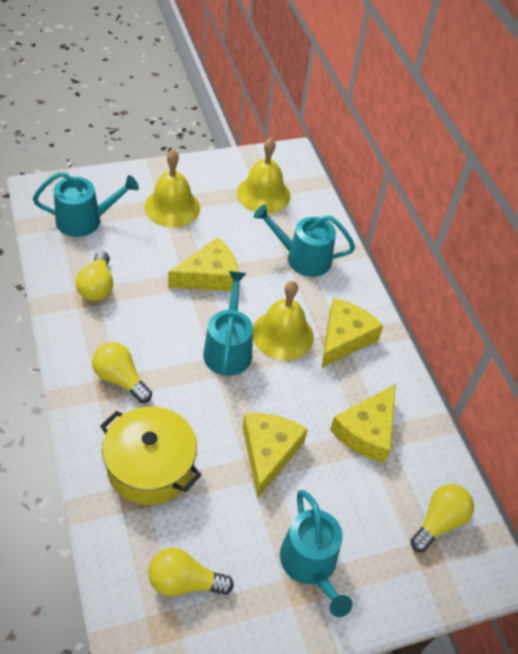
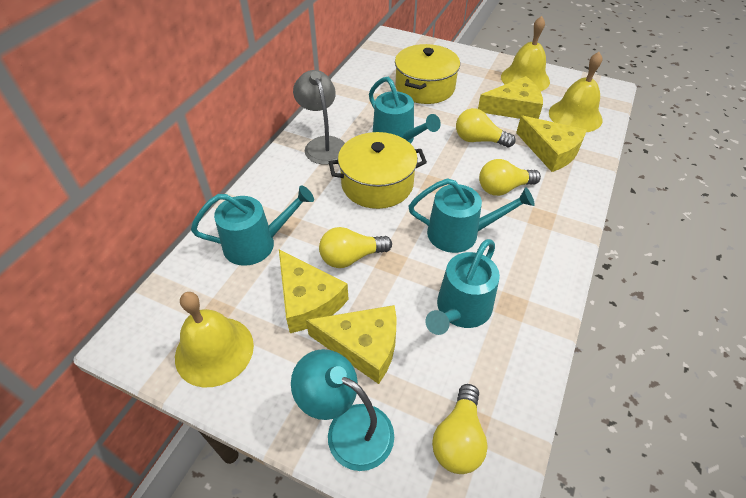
grey lamp: none = 0 -> [293,70,345,165] = 1
turquoise lamp: none = 0 -> [291,349,394,471] = 1
yellow pot: [100,406,201,505] = 1 -> [329,132,427,209] [395,44,460,104] = 2

